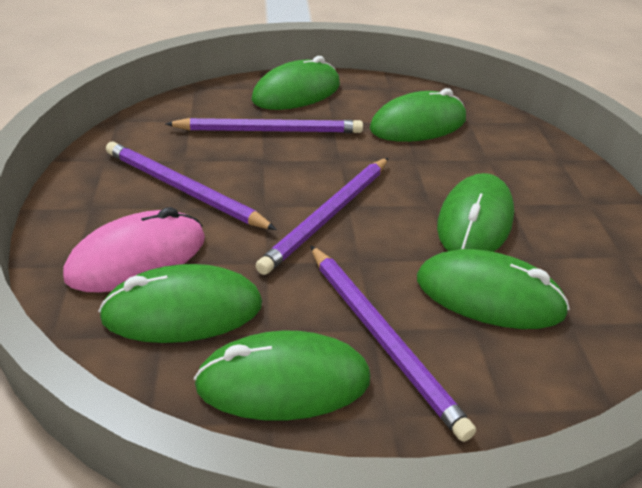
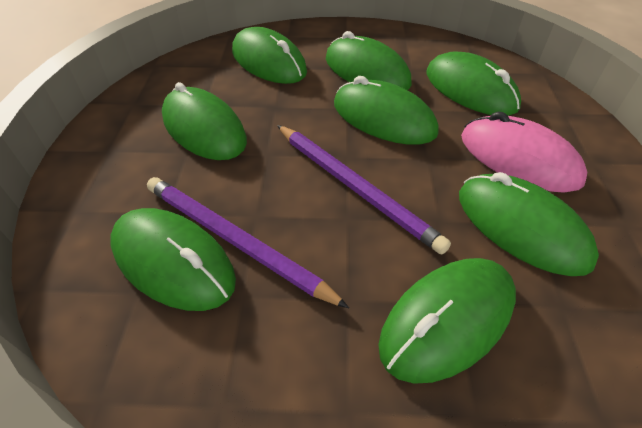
green mouse: [98,264,262,343] [194,331,371,421] [252,56,340,110] [370,88,466,142] [417,249,570,329] [437,173,514,252] = 6 -> [110,208,236,311] [162,82,247,160] [232,27,307,84] [326,31,412,90] [334,76,439,145] [378,258,516,384] [426,52,521,116] [459,172,599,276] = 8
purple pencil: [106,141,277,230] [165,118,363,133] [256,158,388,275] [310,245,476,442] = 4 -> [147,177,349,308] [277,125,451,254] = 2

